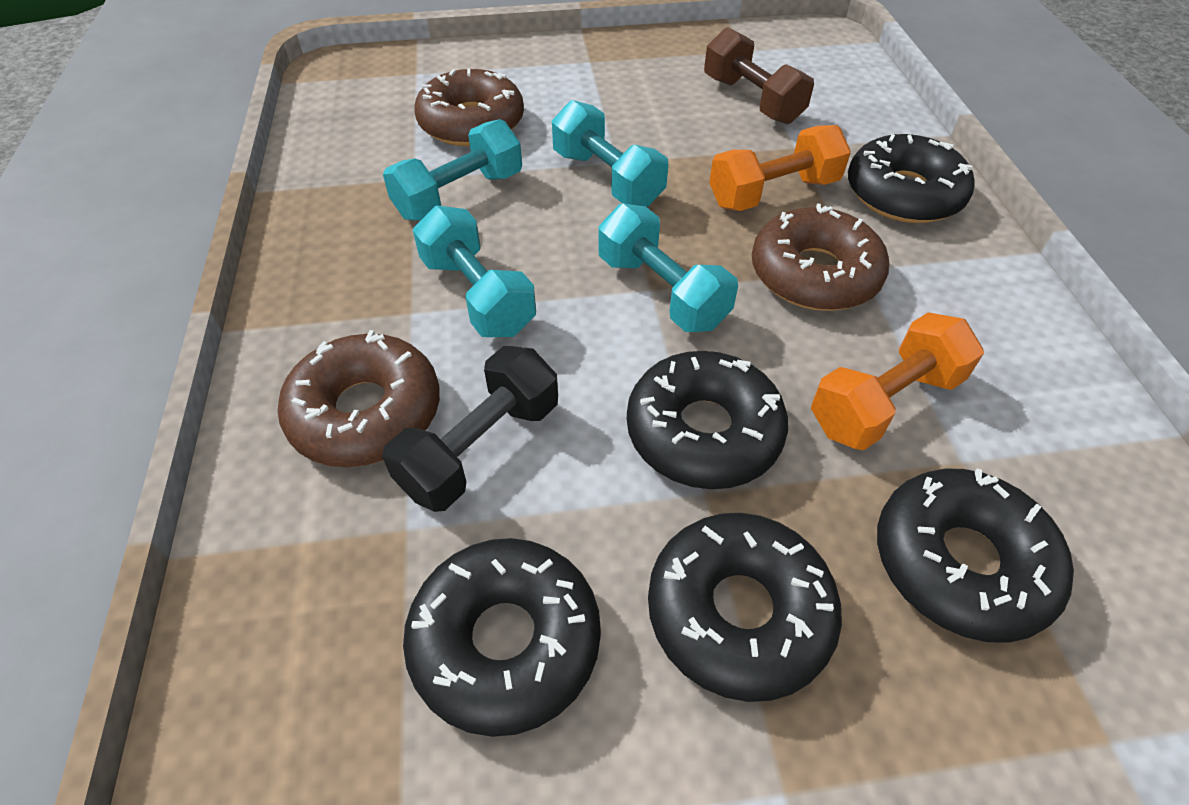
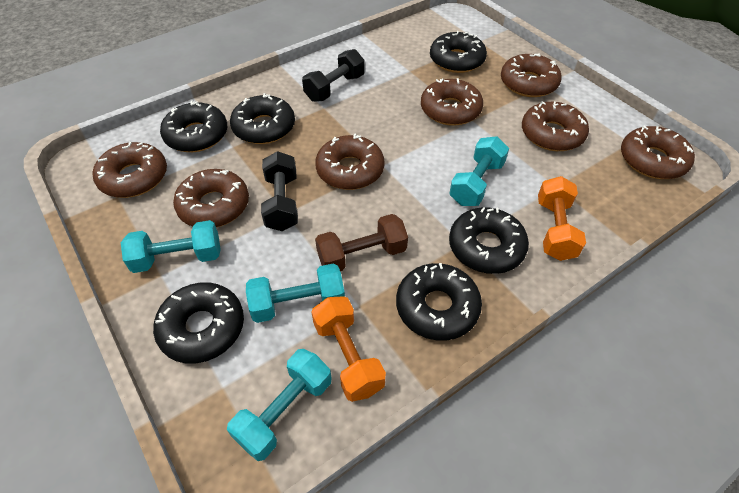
black donut: [403,538,601,737] [627,351,788,489] [648,513,842,702] [848,134,975,223] [877,469,1074,643] = 5 -> [153,282,244,363] [160,101,227,152] [230,93,295,144] [396,263,482,341] [430,31,487,73] [449,207,529,274] = 6
black dumbbell: [382,346,558,512] = 1 -> [261,151,298,231] [302,49,365,102] = 2
brown donut: [278,330,440,467] [414,69,524,146] [752,203,889,311] = 3 -> [93,142,167,198] [173,169,249,227] [315,134,385,190] [421,78,483,126] [501,54,562,97] [522,101,589,151] [621,126,695,179] = 7

